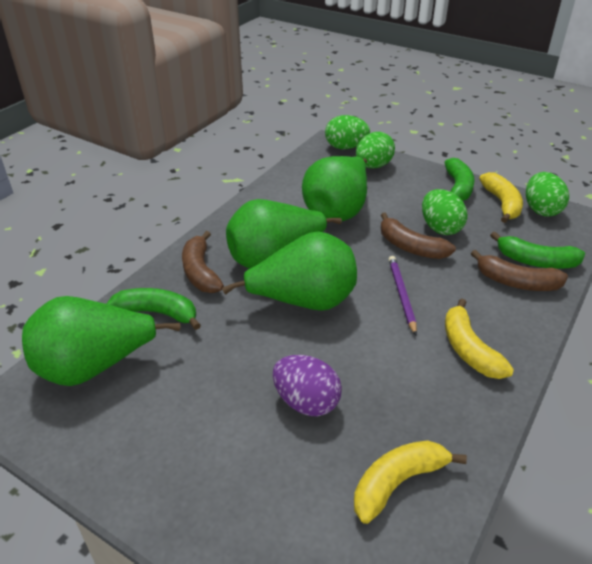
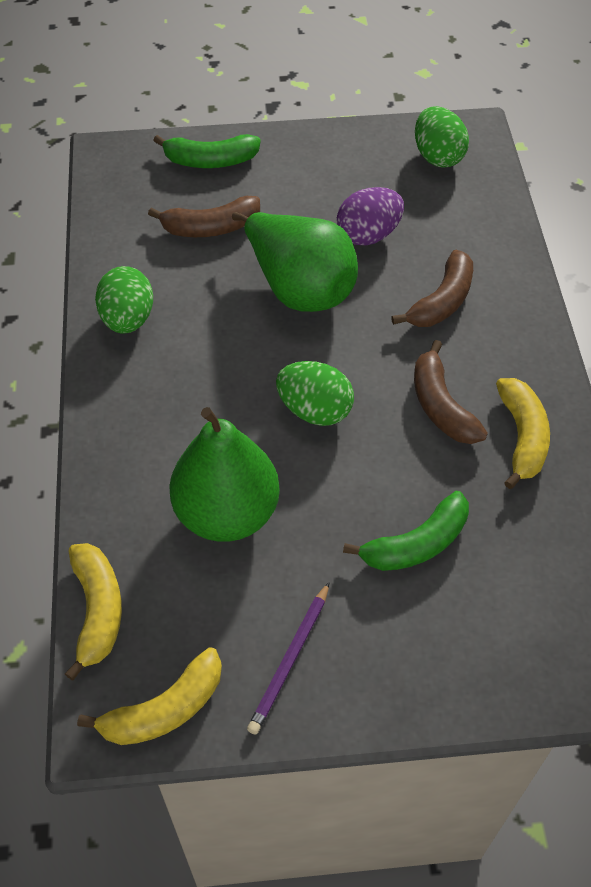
green banana: [106,288,201,330] [444,158,475,201] [490,232,585,269] = 3 -> [153,134,261,168] [343,491,469,571] = 2
green egg: [325,115,370,149] [356,132,395,168] [422,189,468,235] [526,172,569,217] = 4 -> [95,266,153,334] [276,361,354,426] [415,106,469,167] = 3
green pear: [22,296,181,386] [222,231,357,311] [226,199,342,269] [302,156,367,221] = 4 -> [169,407,280,542] [232,212,358,312] = 2

